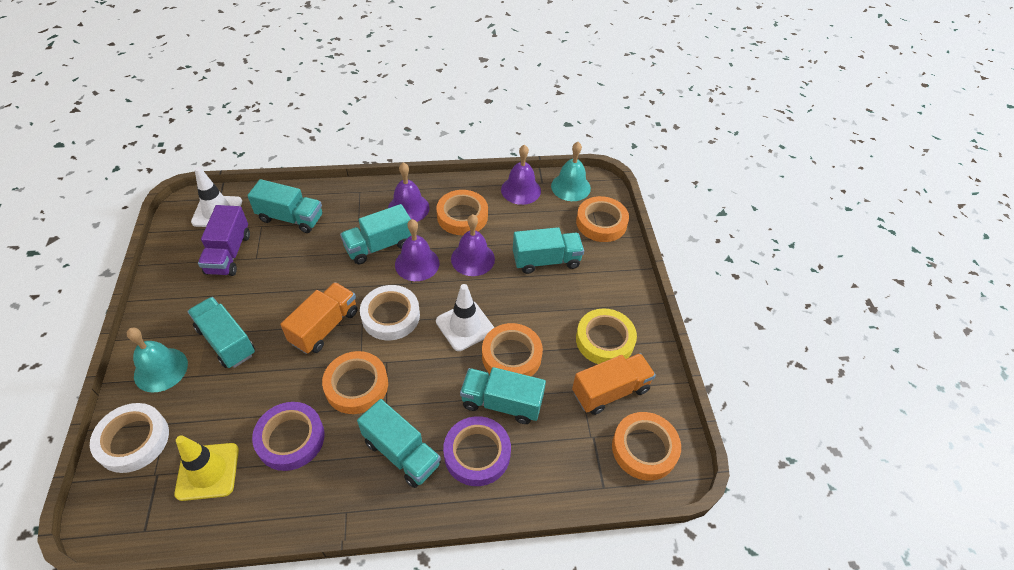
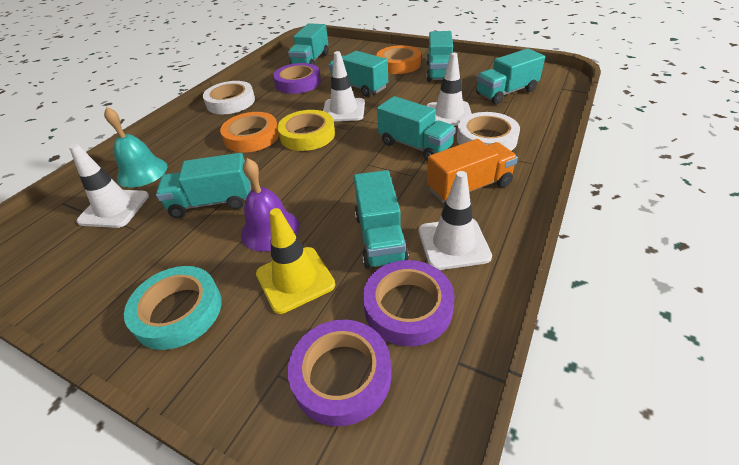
orange tape: [322,351,388,414] [436,190,488,235] [482,323,543,376] [576,196,629,242] [612,412,681,481] = 5 -> [220,112,279,153] [376,45,421,74] = 2
orange truck: [280,282,358,354] [572,353,656,415] = 2 -> [427,139,518,203] = 1
purple bell: [388,162,430,222] [395,219,439,281] [451,214,495,276] [501,145,541,205] = 4 -> [241,158,300,252] = 1
purple tape: [252,402,325,471] [443,416,511,486] = 2 -> [273,63,321,94] [288,320,391,426] [363,260,455,346] = 3
purple truck: [198,205,250,276] = 1 -> none = 0
turquoise bell: [127,328,188,393] [551,142,591,201] = 2 -> [104,107,167,188] = 1
turquoise tape: none = 0 -> [124,266,222,350] = 1
turquoise truck: [187,297,255,368] [247,179,322,233] [340,204,411,264] [357,399,441,488] [460,367,546,424] [513,227,584,274] = 6 -> [156,153,251,218] [288,23,328,65] [329,51,388,97] [354,170,409,269] [377,96,456,161] [427,31,453,82] [476,49,545,104] = 7
white traffic cone: [191,167,242,227] [436,284,494,351] = 2 -> [69,144,149,228] [323,51,365,121] [419,171,492,270] [427,53,472,126] = 4

